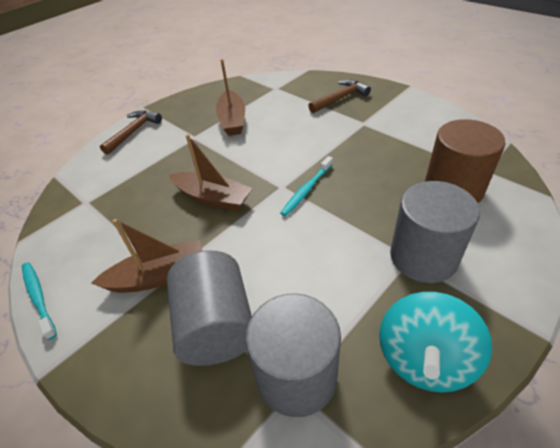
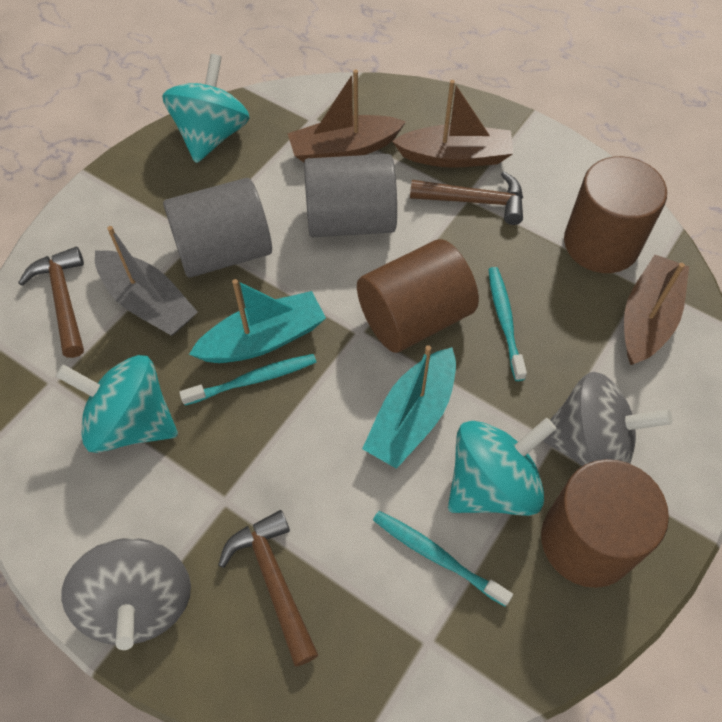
brown cylinder: [425,119,505,203] = 1 -> [357,239,479,353] [541,459,669,588] [564,156,667,273] = 3
brown hammer: [100,110,162,155] [308,79,371,113] = 2 -> [18,247,84,358] [218,510,318,666] [410,171,523,225] = 3
grey boat: none = 0 -> [95,226,198,336] = 1
grey cylinder: [167,250,252,366] [245,293,341,417] [390,181,480,283] = 3 -> [163,178,272,278] [304,154,397,237] = 2
grey spinning top: none = 0 -> [61,538,191,650] [543,372,672,466] = 2
turquoise boat: none = 0 -> [189,279,326,363] [362,345,456,469] = 2
turquoise spinning top: [379,292,492,393] = 1 -> [55,355,178,453] [162,54,250,163] [448,418,556,516] = 3
turquoise toothbrush: [22,262,57,340] [280,156,333,216] = 2 -> [179,354,317,405] [373,511,513,607] [488,267,527,381] = 3

